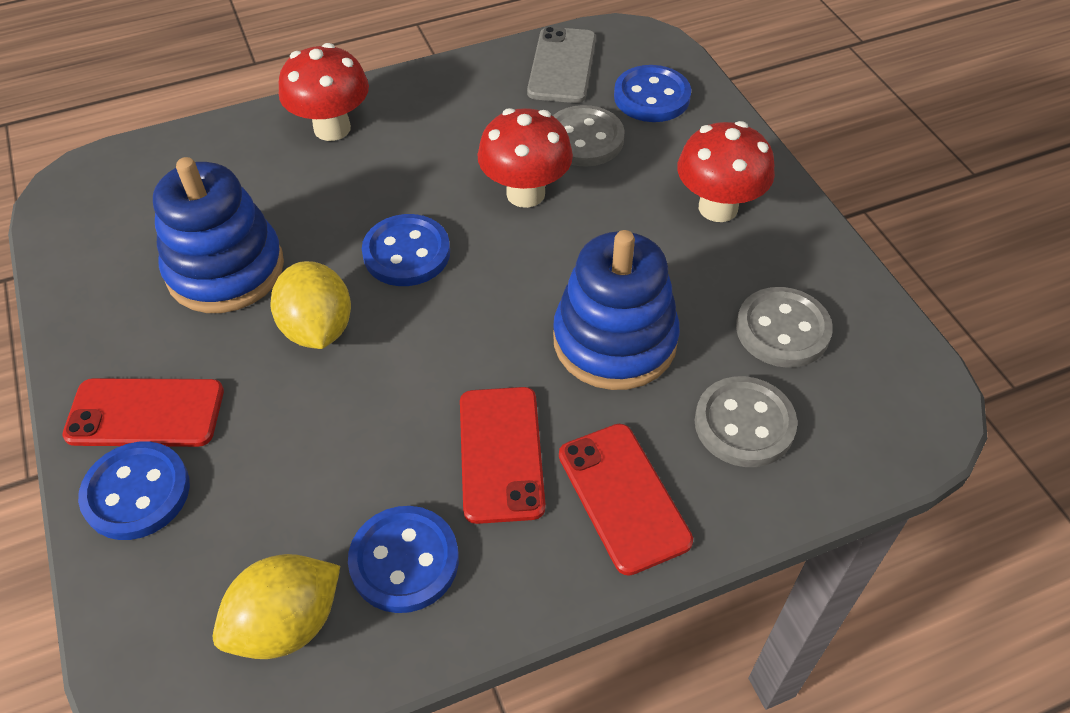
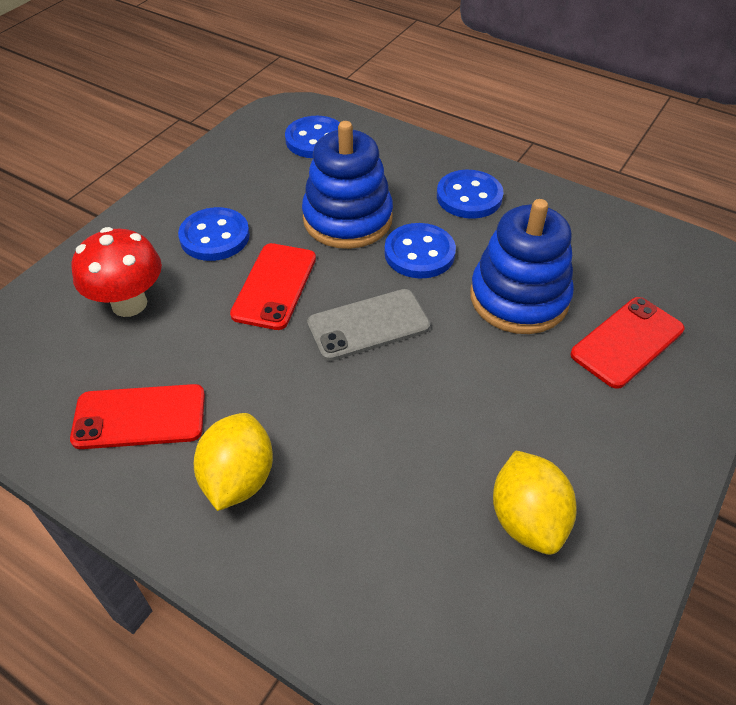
grey button: [553,105,624,167] [695,376,797,467] [736,287,833,368] = 3 -> none = 0
red mushroom: [279,43,369,141] [478,108,573,208] [677,121,775,222] = 3 -> [72,227,162,317] = 1

